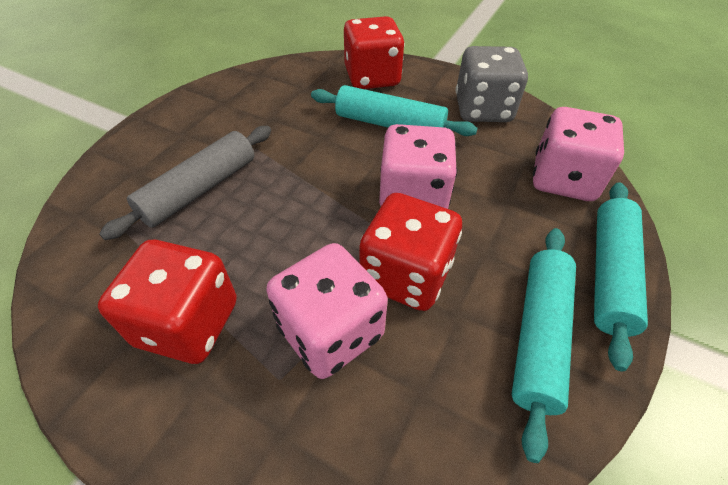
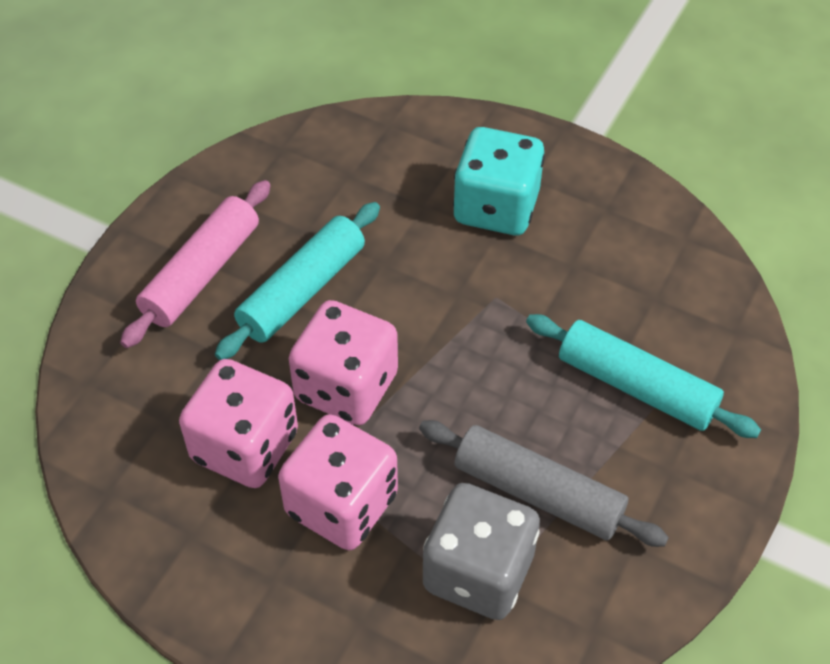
pink rolling pin: none = 0 -> [120,180,271,348] = 1
red dice: [98,240,237,364] [344,16,404,89] [360,193,462,311] = 3 -> none = 0
turquoise dice: none = 0 -> [453,127,545,235] = 1
turquoise rolling pin: [311,85,478,136] [511,228,576,463] [594,182,648,371] = 3 -> [215,202,380,360] [526,314,761,438] = 2

